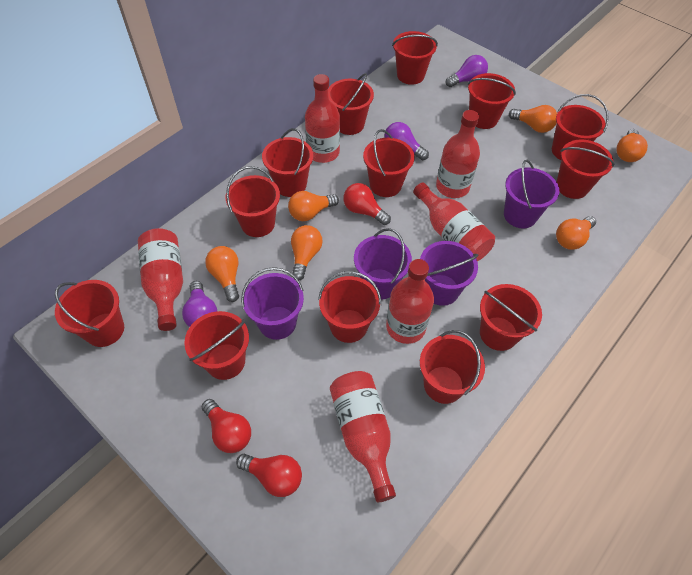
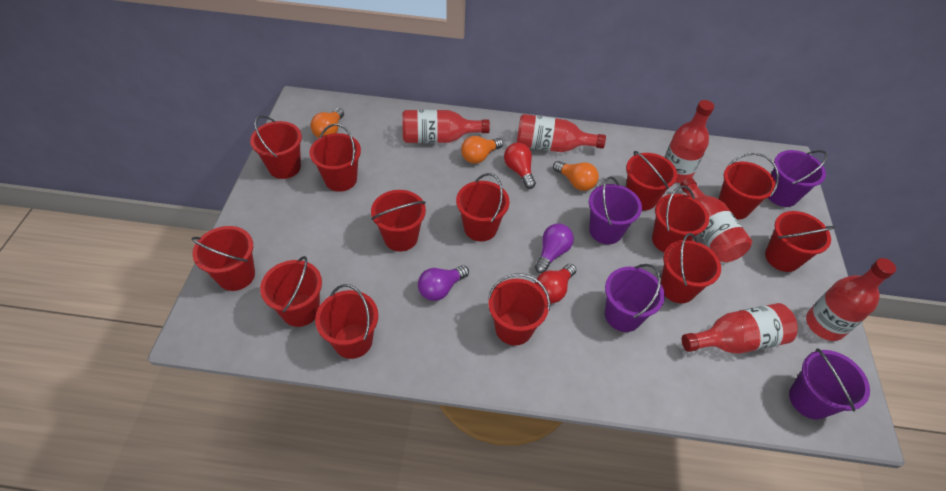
orange light bulb: [205,246,239,302] [288,191,339,221] [291,225,323,280] [509,105,557,133] [556,216,596,250] [617,129,648,162] = 6 -> [311,108,344,138] [461,136,503,164] [553,161,599,191] = 3
purple light bulb: [182,281,217,327] [384,122,429,160] [446,55,488,87] = 3 -> [418,265,469,301] [535,224,574,274] = 2
red light bulb: [201,399,251,453] [236,454,302,497] [343,183,391,225] = 3 -> [504,143,536,189] [535,264,576,303] = 2

